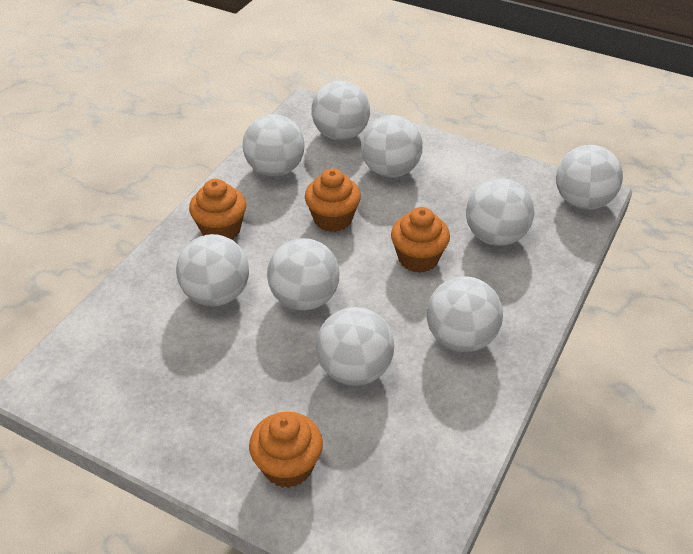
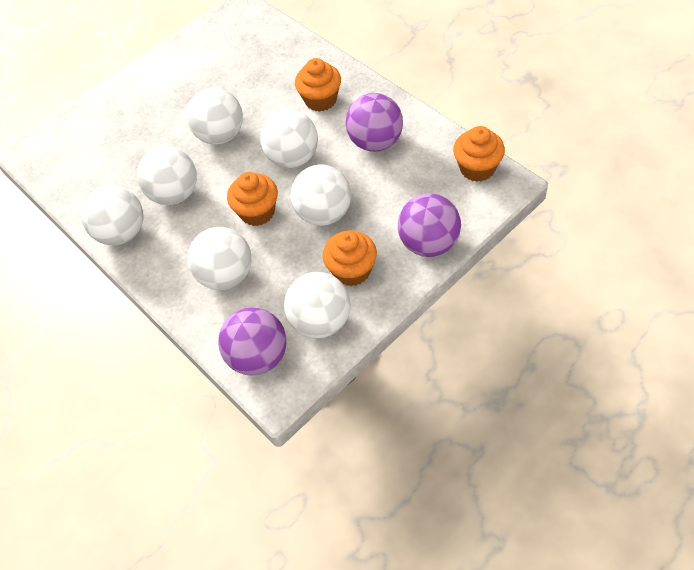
purple ball: none = 0 -> [218,308,287,376] [346,93,403,152] [398,194,461,257] = 3
white ball: [176,234,249,306] [243,114,305,177] [267,238,339,311] [311,81,370,141] [316,307,394,386] [361,115,423,178] [427,276,503,352] [466,178,534,246] [556,145,623,210] = 9 -> [81,185,143,245] [137,146,197,205] [187,88,243,145] [188,227,252,290] [260,109,318,168] [284,272,351,338] [291,165,351,226] = 7

